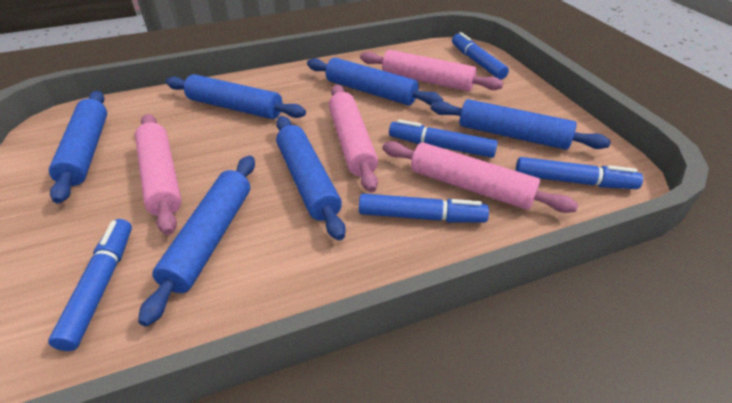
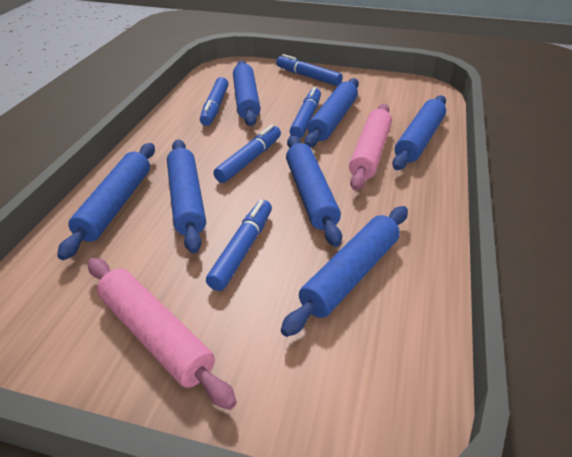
blue rolling pin: [49,91,107,203] [138,156,255,327] [166,74,306,119] [276,116,346,241] [307,58,443,105] [431,99,611,150] = 6 -> [57,143,155,260] [167,140,206,254] [233,60,261,126] [281,206,408,337] [286,135,342,247] [304,78,359,148] [392,95,446,170] = 7
pink rolling pin: [135,114,182,235] [329,85,378,192] [360,50,503,91] [382,141,578,213] = 4 -> [88,258,237,410] [349,104,392,191] = 2

